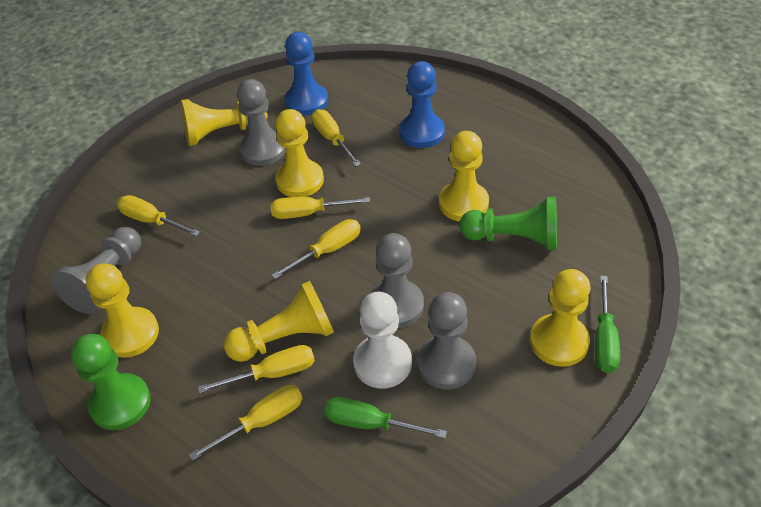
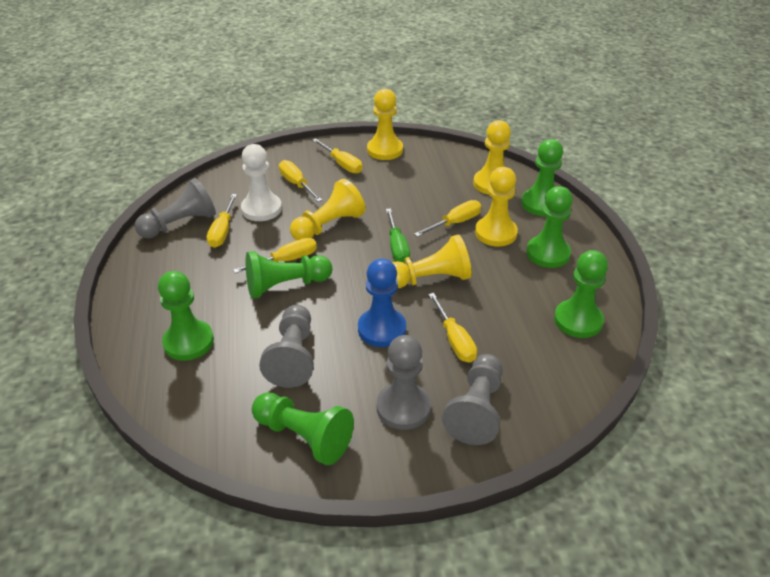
blue pawn: [285,32,328,116] [399,61,445,148] = 2 -> [358,259,406,347] = 1
green pawn: [71,334,151,430] [459,197,557,250] = 2 -> [158,271,214,361] [246,251,332,298] [252,393,354,465] [521,139,563,216] [526,186,573,268] [554,250,608,338] = 6
green screwdriver: [324,397,447,438] [595,276,620,373] = 2 -> [386,208,410,263] = 1
yellow pawn: [86,263,159,358] [181,99,267,146] [224,281,334,362] [275,109,324,197] [439,131,489,221] [530,269,590,367] = 6 -> [290,179,365,240] [367,89,403,160] [392,234,472,288] [473,120,511,195] [475,167,518,246] = 5

